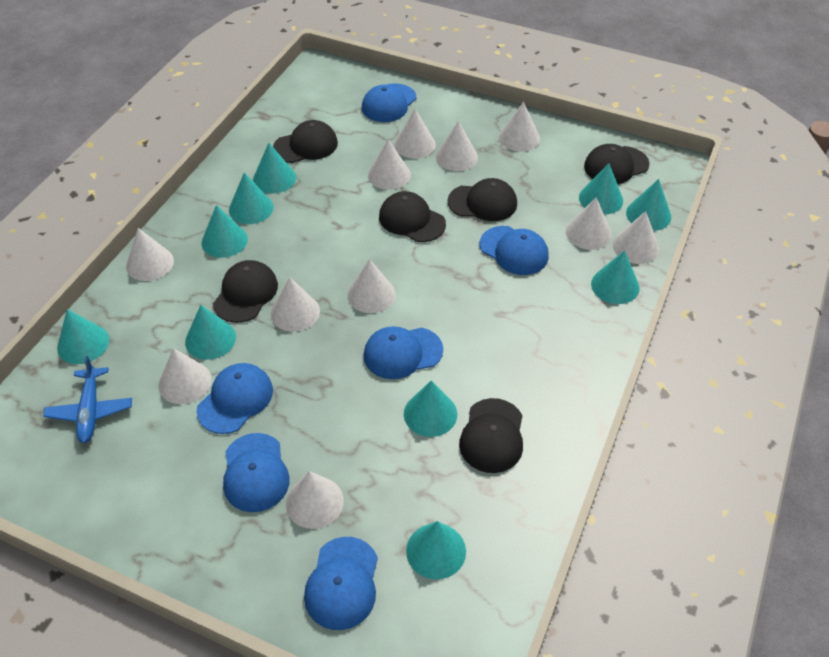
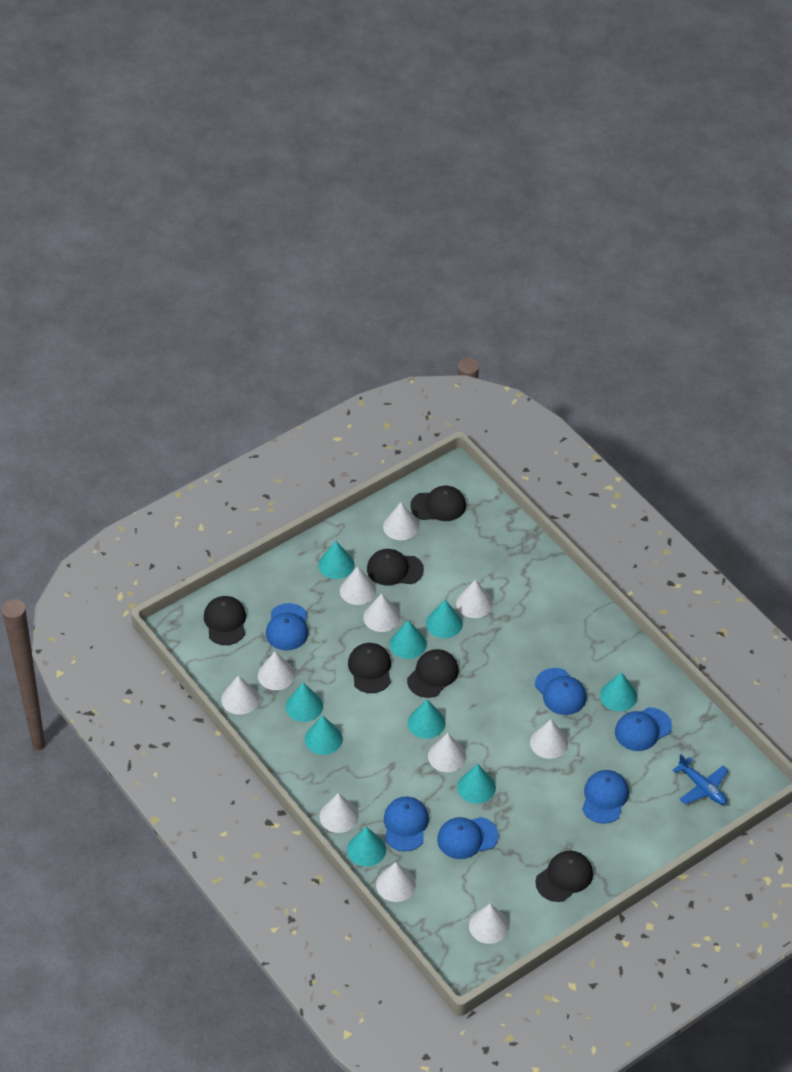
turquoise cone: [57,309,109,364] [185,305,236,360] [201,205,248,258] [229,172,274,224] [253,143,296,194] [404,380,457,437] [406,521,466,580] [579,163,623,215] [591,250,640,304] [626,179,671,231] = 10 -> [285,683,323,722] [305,716,343,755] [318,541,355,579] [347,827,386,867] [390,620,427,659] [408,700,446,739] [426,600,463,638] [457,764,496,804] [600,672,638,711] = 9

